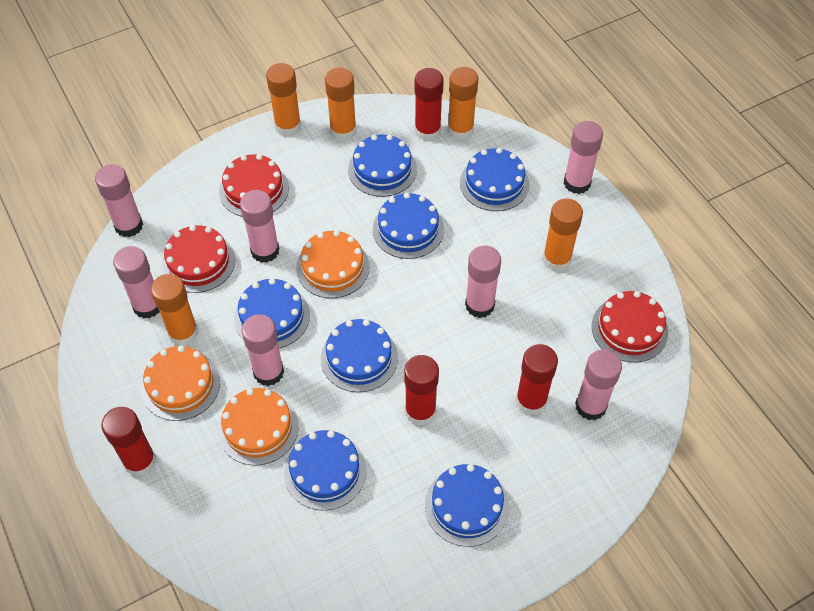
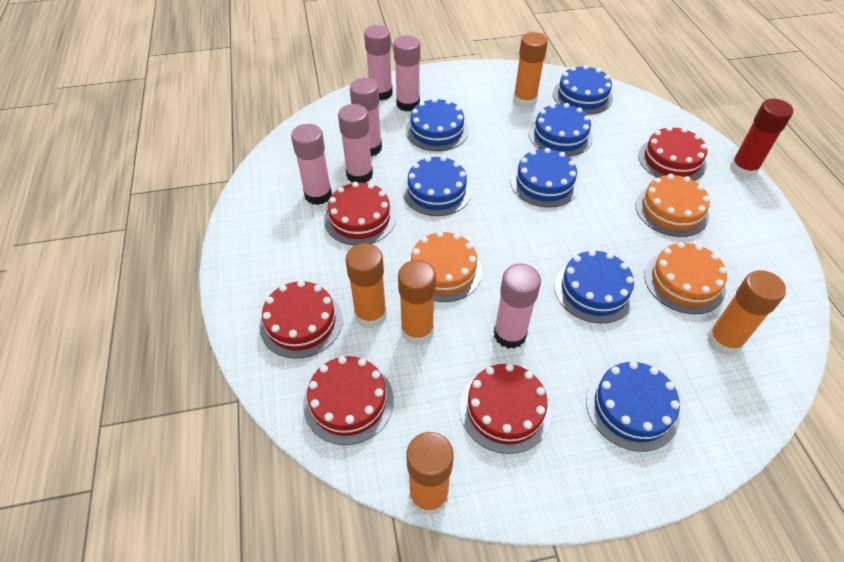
pink glue stick: [95,164,143,237] [113,246,160,319] [240,190,279,263] [242,314,284,386] [465,245,501,318] [564,121,603,194] [575,349,622,420] = 7 -> [291,124,332,205] [338,104,373,183] [350,78,382,156] [364,25,393,100] [394,36,420,112] [494,264,541,349] = 6
red cake: [162,225,235,293] [219,154,289,217] [592,291,668,363] = 3 -> [259,280,343,359] [303,356,394,445] [324,182,396,246] [460,363,551,454] [638,126,707,181] = 5
red glue stick: [101,407,156,477] [404,355,439,426] [415,68,444,141] [516,344,558,415] = 4 -> [730,99,793,178] = 1

